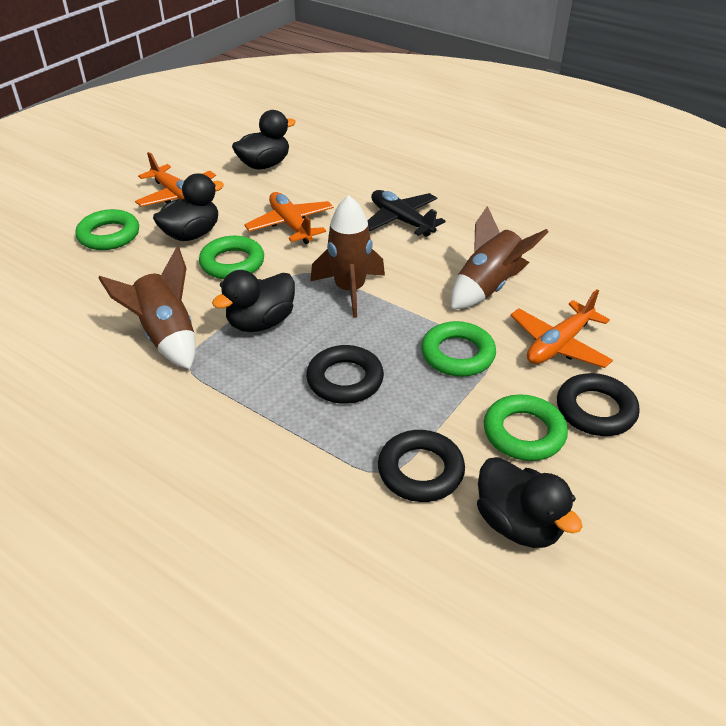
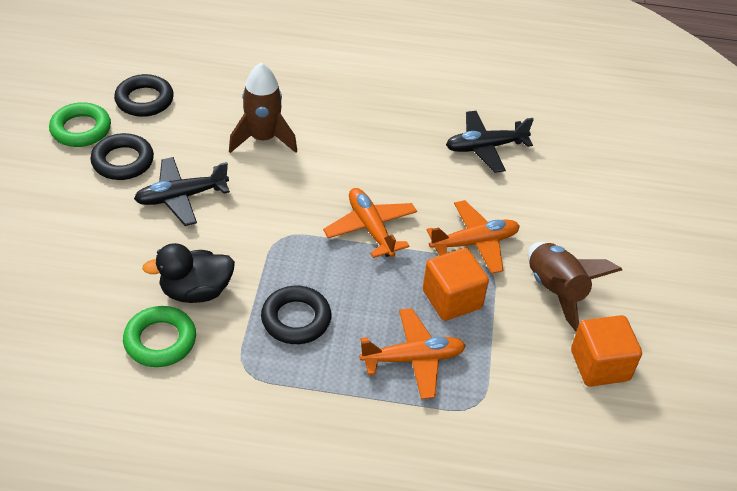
black duck: [153,173,224,241] [212,270,295,332] [232,110,296,169] [477,457,583,548] = 4 -> [142,243,235,303] = 1
black plane: [367,190,446,237] = 1 -> [134,157,230,226] [446,111,534,173] = 2
brown rocket: [98,247,196,369] [310,195,385,318] [451,206,549,309] = 3 -> [229,63,297,153] [528,242,622,332] = 2
green ring: [75,209,139,250] [199,236,264,279] [421,321,496,377] [484,395,568,461] = 4 -> [49,102,111,147] [123,306,196,367] = 2
orange cube: none = 0 -> [423,248,489,321] [571,315,642,387] = 2

